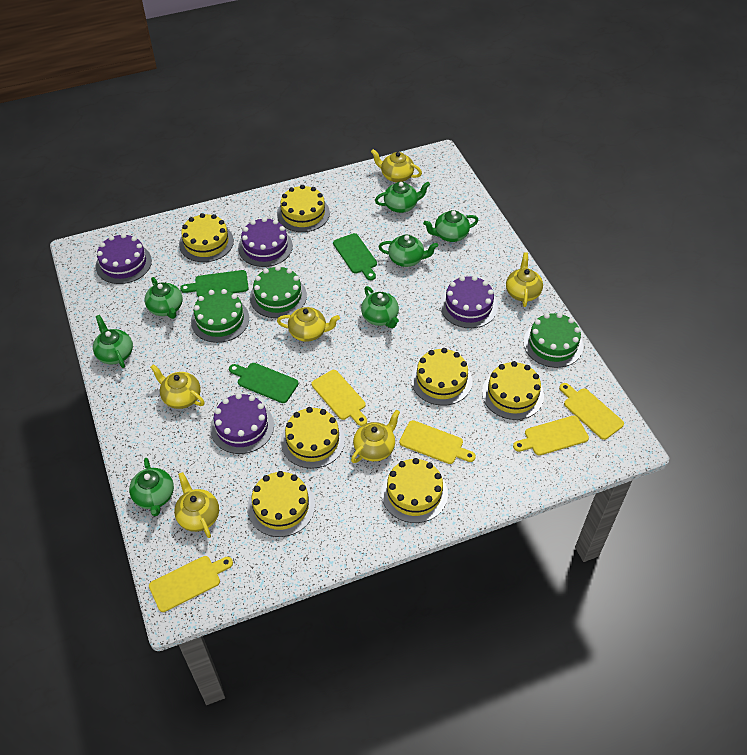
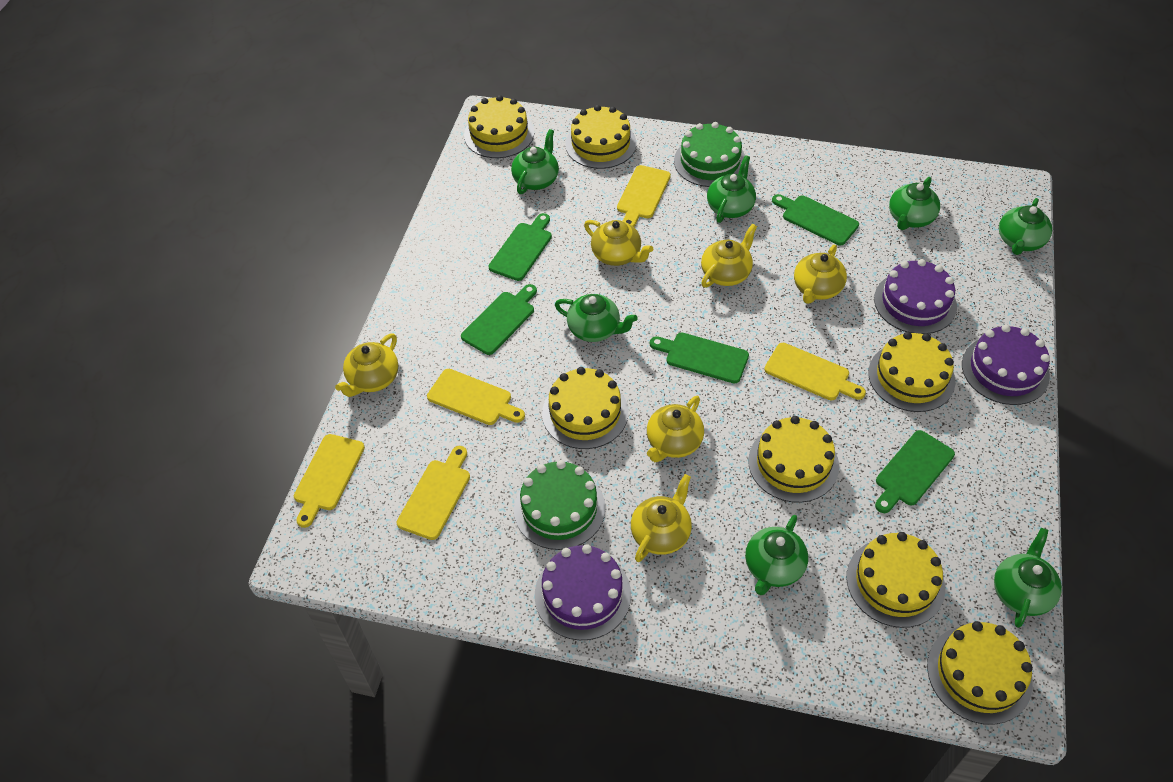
green cake: [191,289,249,343] [250,266,307,318] [523,313,583,368] = 3 -> [514,460,606,550] [674,122,745,187] = 2
green cutting board: [180,270,249,297] [229,363,298,403] [333,233,377,280] = 3 -> [461,284,537,355] [489,213,552,281] [650,332,749,384] [772,194,859,246] [875,430,955,513] = 5
purple cake: [96,233,152,284] [210,393,274,454] [238,217,293,267] [440,276,498,328] = 4 -> [535,544,631,640] [874,259,957,334] [962,324,1050,405] = 3

